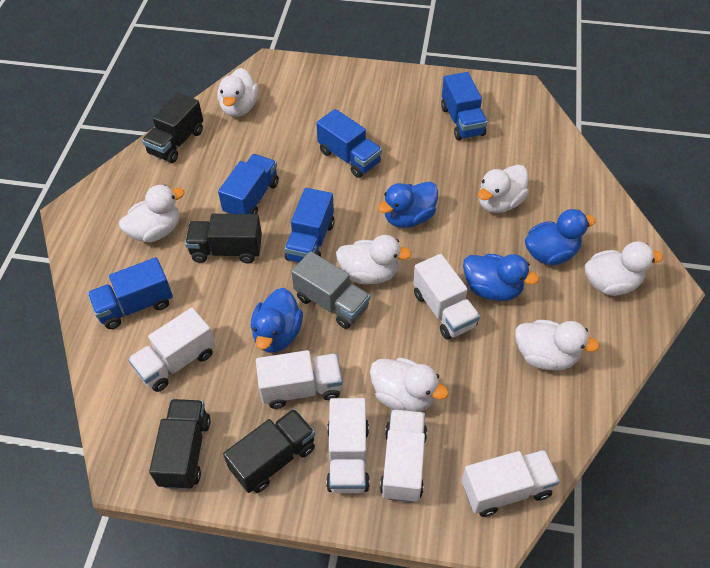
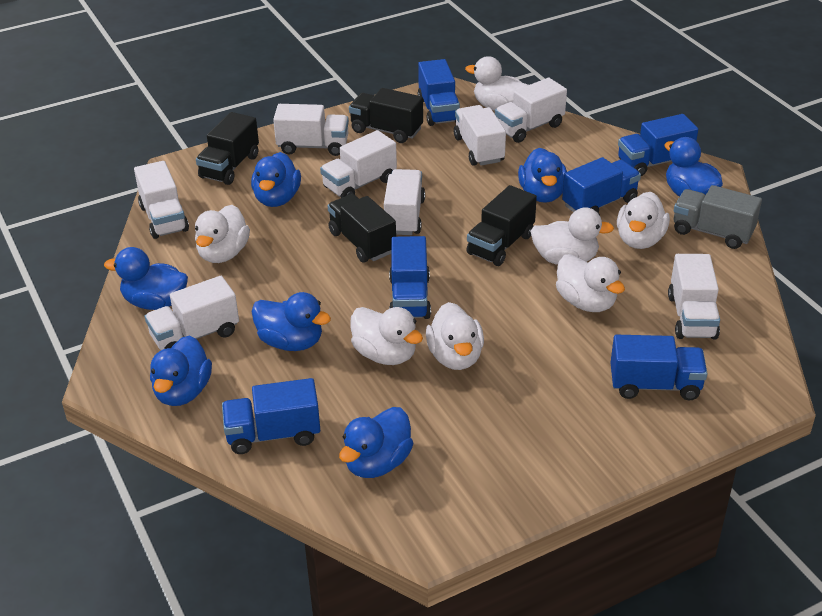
blue duck: [251,288,303,353] [378,181,438,228] [463,254,539,301] [525,209,596,265] = 4 -> [104,247,188,310] [150,335,212,406] [251,152,301,207] [252,292,331,351] [339,407,413,478] [518,148,567,203] [664,137,723,197] = 7
blue truck: [88,257,173,329] [218,154,279,214] [285,188,334,262] [316,109,382,178] [441,72,487,140] = 5 -> [222,378,320,454] [389,236,431,319] [418,59,460,126] [562,157,641,213] [610,335,708,401] [618,114,698,176] = 6
white truck: [128,308,215,392] [256,350,343,409] [326,398,370,493] [380,409,427,502] [413,254,480,340] [462,450,560,517] = 6 -> [134,161,189,239] [145,276,239,350] [273,104,349,156] [320,130,397,198] [384,169,425,235] [454,105,506,166] [495,78,567,143] [668,254,720,339] = 8

